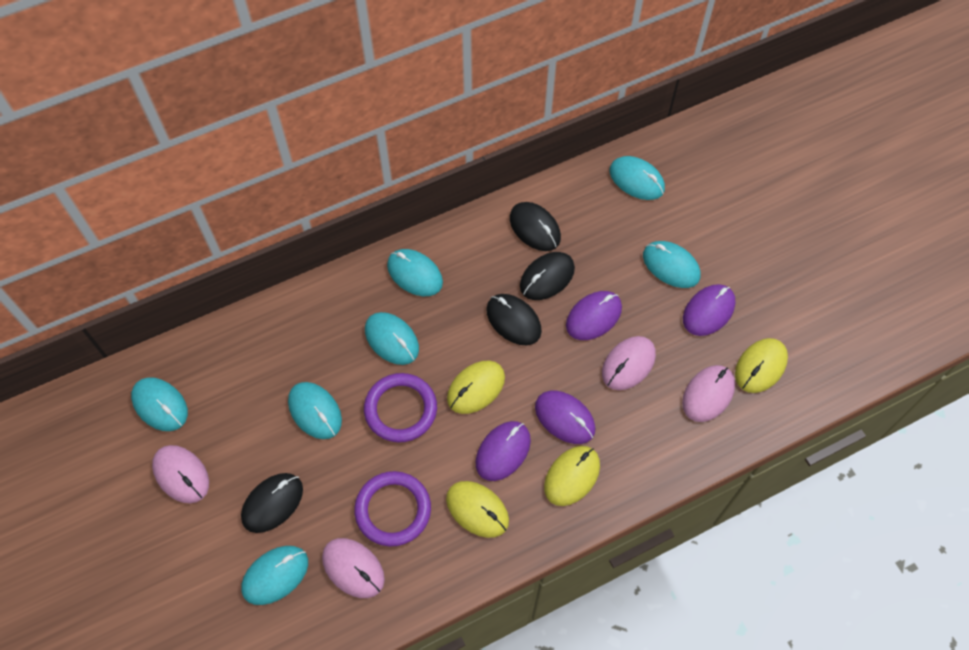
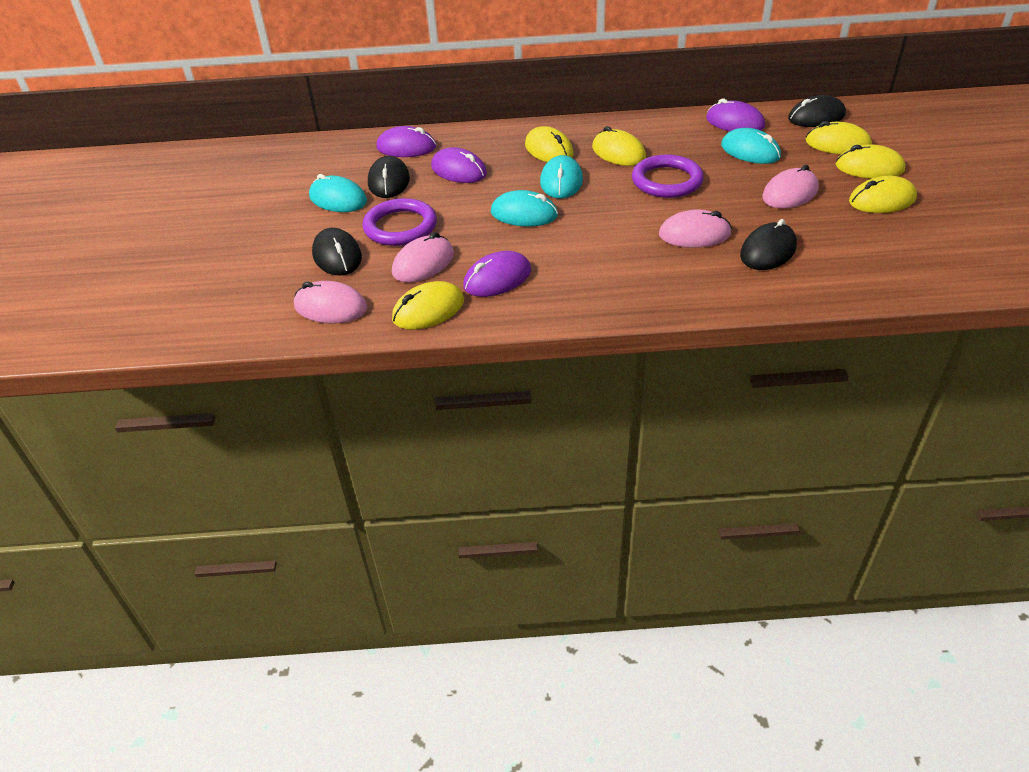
turquoise mouse: [131,377,188,431] [241,546,308,605] [288,382,342,439] [365,312,419,365] [387,249,443,296] [609,156,665,200] [643,241,701,288] = 7 -> [309,174,367,212] [491,190,558,227] [540,155,583,199] [721,128,781,164] = 4
yellow mouse: [446,481,509,538] [447,361,505,414] [544,446,600,506] [735,338,788,393] = 4 -> [392,281,464,330] [525,126,574,162] [592,126,646,166] [806,121,872,154] [836,144,905,179] [849,176,917,213] = 6

